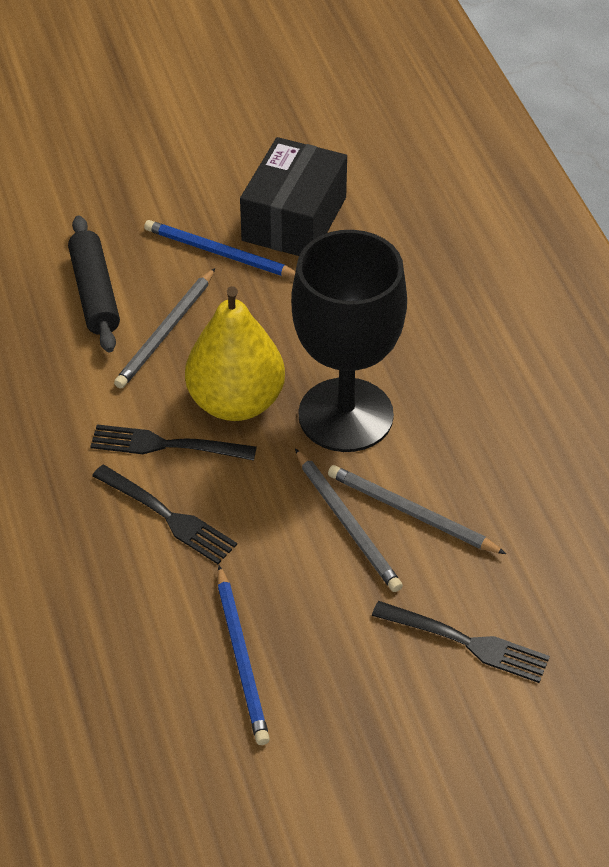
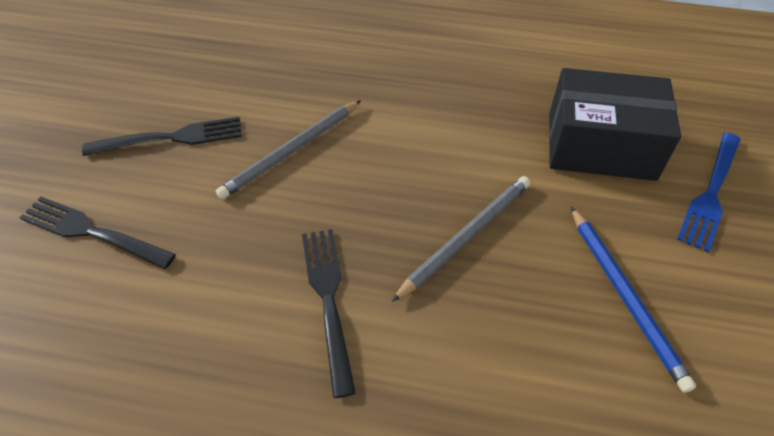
black goblet: [291,230,407,452] = 1 -> none = 0
black rolling pin: [68,215,120,353] = 1 -> none = 0
blue fork: none = 0 -> [677,133,741,253] = 1
blue pencil: [144,220,296,277] [218,565,270,745] = 2 -> [571,207,696,393] = 1
grey pencil: [114,268,215,388] [295,448,403,592] [328,465,506,554] = 3 -> [216,100,361,199] [392,176,530,302] = 2
yellow pear: [185,286,285,421] = 1 -> none = 0

